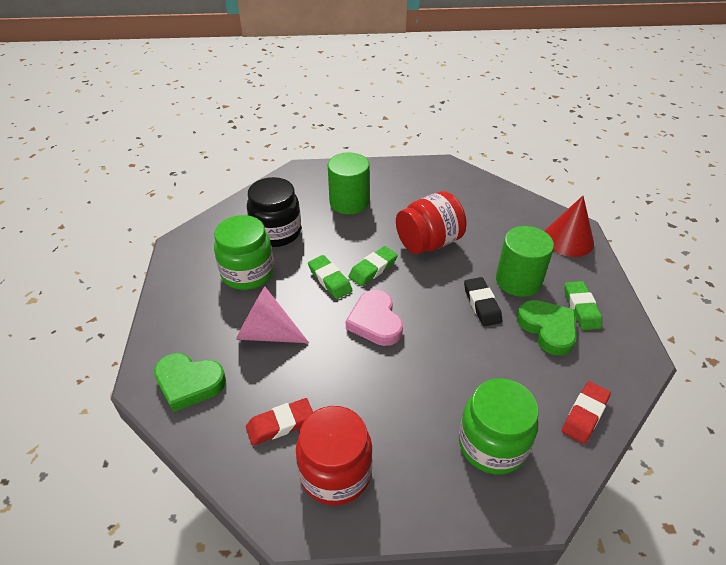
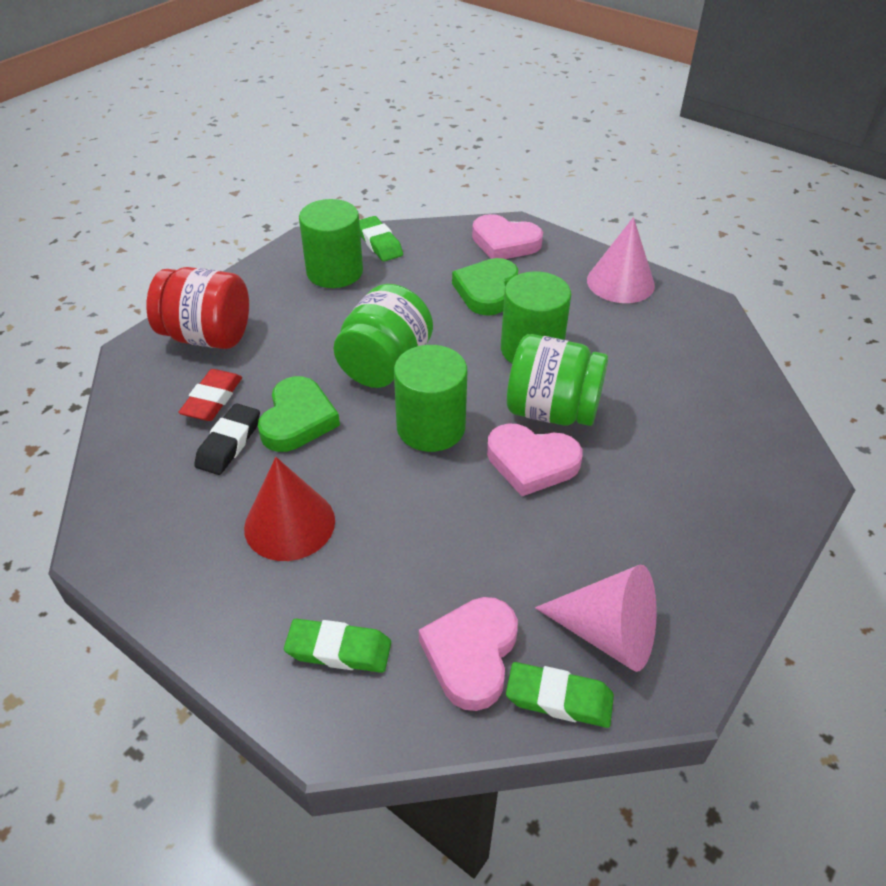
black jar: [247,177,301,247] = 1 -> none = 0
green cylinder: [328,152,370,215] [496,226,554,297] = 2 -> [299,199,363,288] [394,345,467,452] [501,271,571,363] = 3
pink cone: [236,287,309,343] = 1 -> [535,565,657,672] [587,217,655,303] = 2
pink heart: [346,290,403,346] = 1 -> [419,597,518,711] [472,214,543,259] [487,423,583,496] = 3
red eraser: [246,398,313,445] [562,381,611,444] = 2 -> [178,369,242,421] = 1
red jar: [296,406,373,506] [396,191,467,254] = 2 -> [146,267,249,349] = 1

